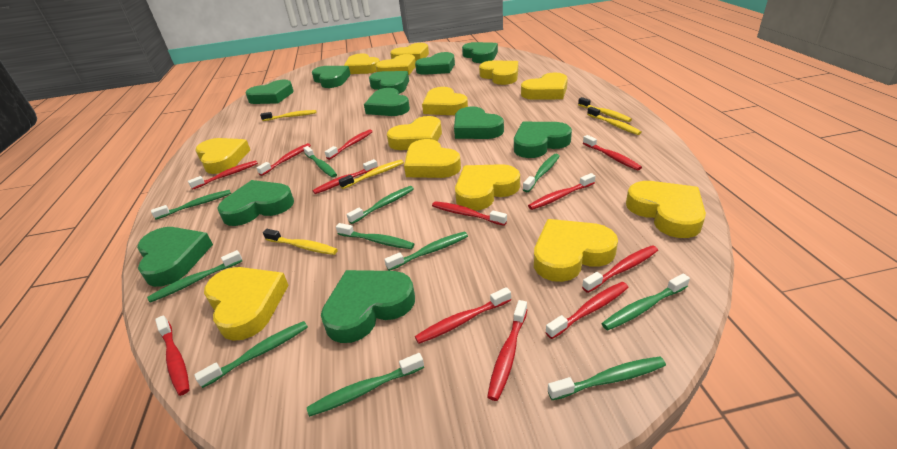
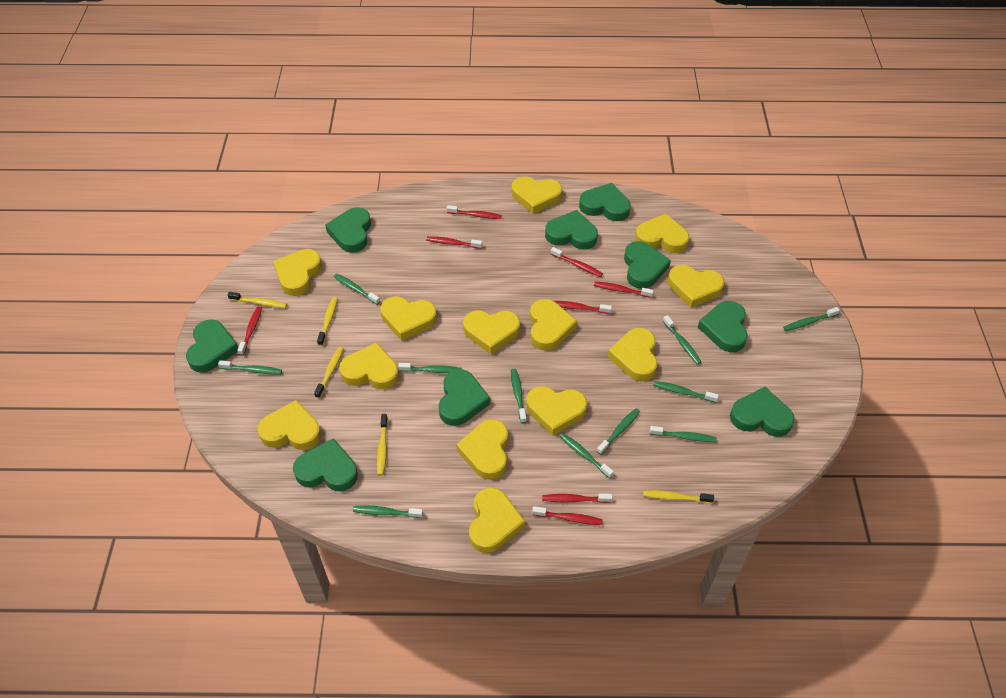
green heart: [137,227,213,287] [217,180,294,226] [246,79,294,104] [312,66,351,88] [321,270,415,343] [364,88,410,116] [369,71,409,94] [415,52,455,75] [454,107,504,139] [462,42,498,63] [514,122,572,158] = 11 -> [186,320,238,373] [293,438,358,491] [325,207,371,253] [439,369,490,426] [545,210,598,250] [579,183,631,221] [624,241,671,289] [698,301,748,352] [730,387,795,437] = 9
red toothbrush: [155,315,190,396] [188,160,258,190] [257,143,311,176] [312,159,378,194] [325,129,373,160] [415,287,511,344] [432,201,507,226] [487,300,527,401] [528,173,595,210] [545,282,629,339] [582,245,658,293] [583,135,642,170] = 12 -> [237,306,262,356] [426,236,482,249] [447,205,502,219] [532,506,603,525] [542,493,612,503] [551,247,603,277] [554,301,612,314] [594,282,654,298] = 8

